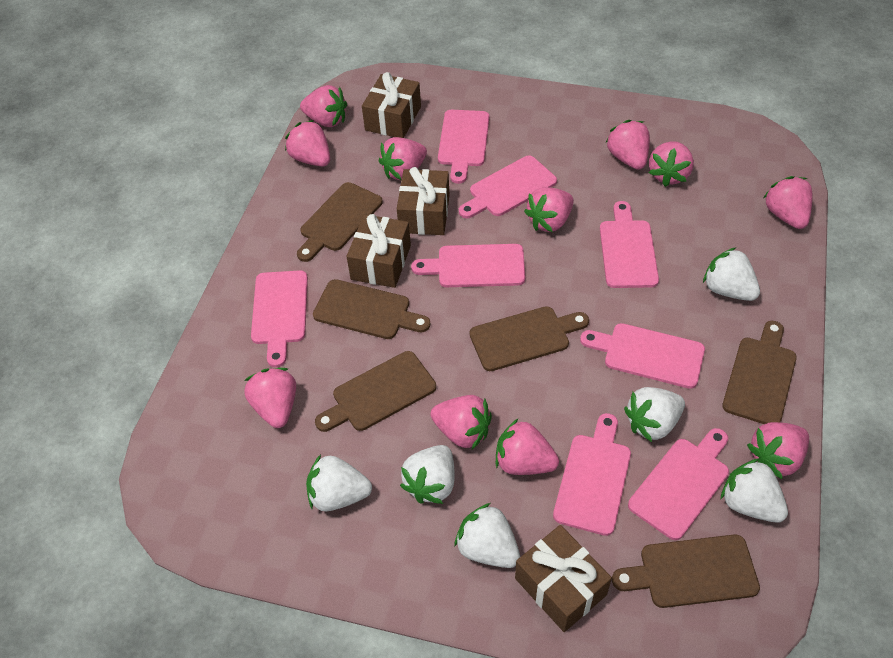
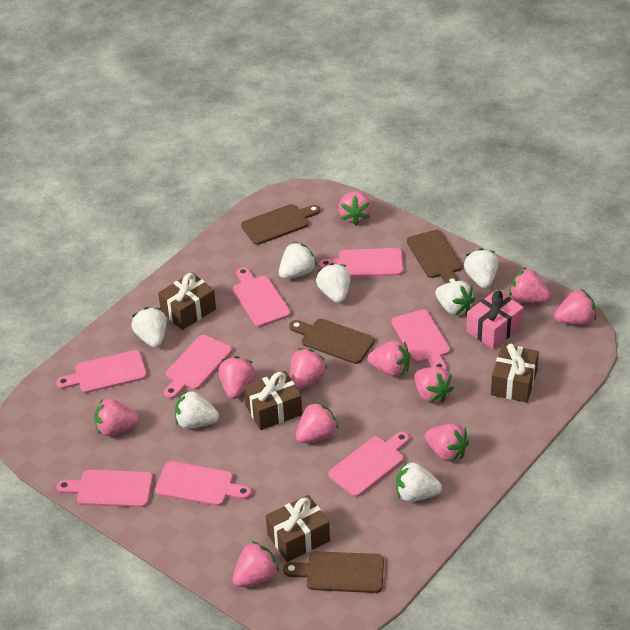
brown cutting board: [297,182,383,262] [313,279,430,339] [315,351,436,432] [470,306,589,371] [612,534,760,608] [722,321,797,424] = 6 -> [241,204,320,245] [283,551,384,593] [289,319,375,364] [407,230,462,284] = 4
pink gift: none = 0 -> [466,290,524,349] = 1
white strawberry: [306,454,372,511] [400,445,455,504] [454,503,520,568] [624,387,685,442] [703,247,760,301] [721,458,788,523] = 6 -> [131,307,167,348] [175,390,219,428] [279,242,317,279] [316,263,350,303] [396,462,442,502] [435,281,475,316] [464,248,498,289] = 7

